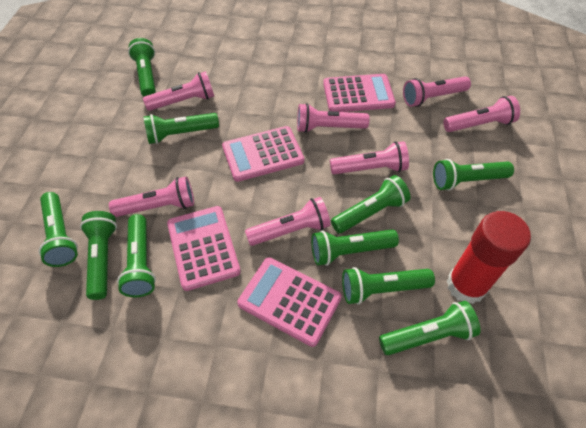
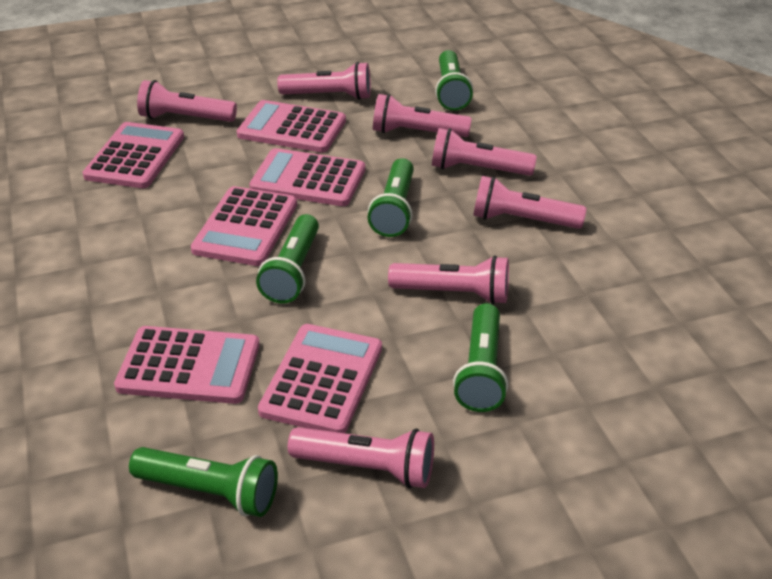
green flashlight: [39,192,78,267] [80,211,117,300] [117,214,156,297] [128,38,156,97] [143,113,219,144] [311,229,399,266] [331,175,410,233] [342,267,435,305] [379,301,481,355] [433,159,514,191] = 10 -> [129,447,278,517] [256,214,319,304] [368,158,414,237] [435,50,473,111] [453,303,508,412] = 5
pink calculator: [167,206,241,291] [222,126,304,182] [237,257,342,347] [323,74,396,112] = 4 -> [82,122,184,188] [114,326,260,404] [191,186,297,266] [237,100,346,153] [249,148,365,206] [258,324,382,433] = 6
red glue stick: [446,211,531,304] = 1 -> none = 0

